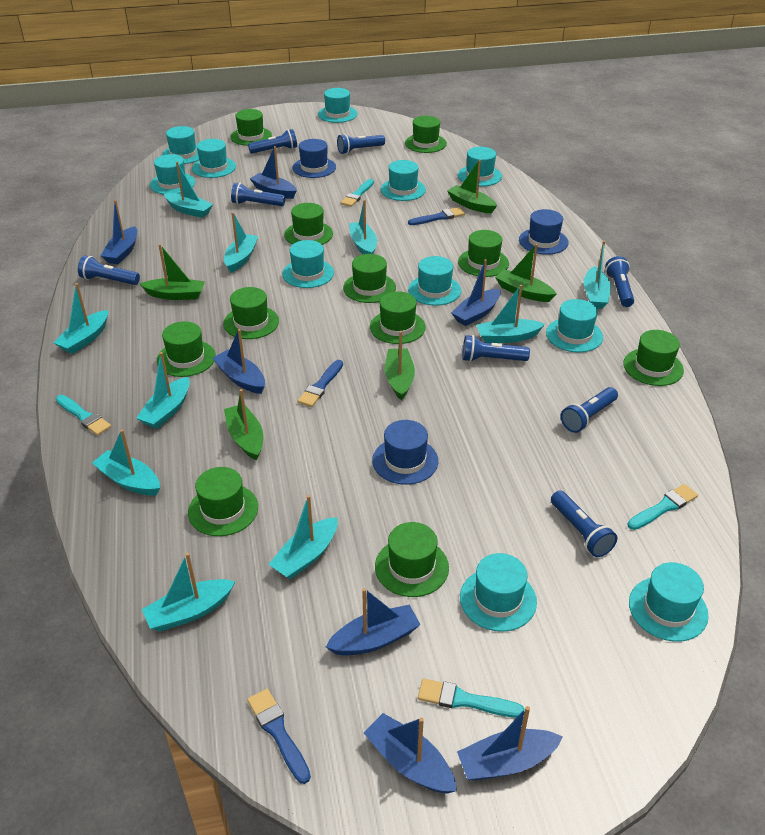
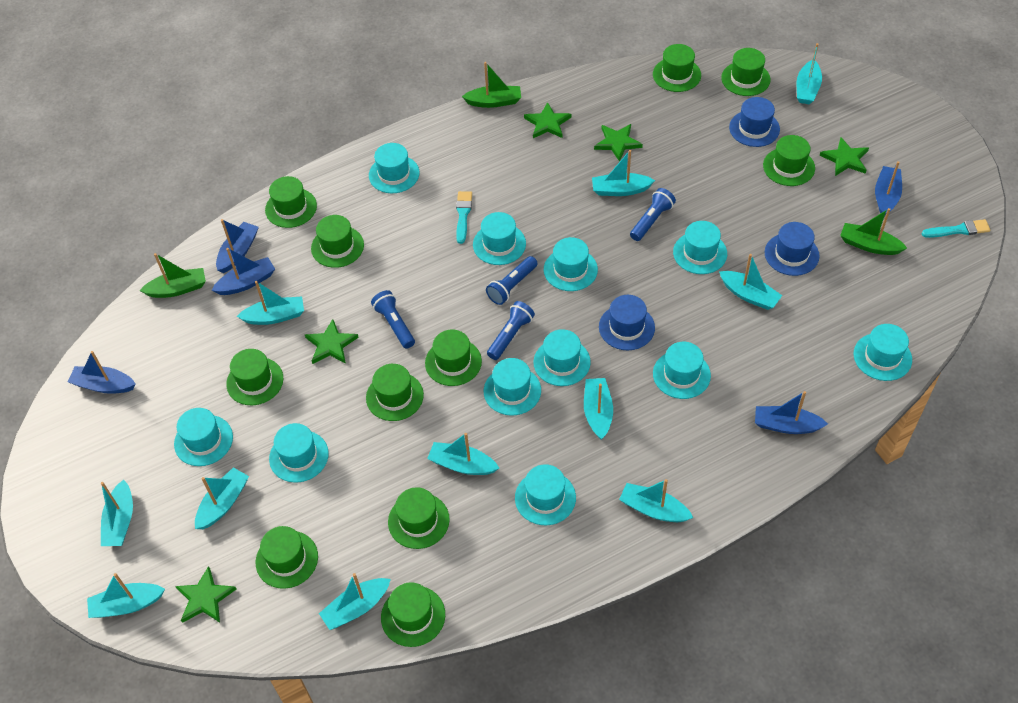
blue boat: [101,200,137,264] [212,329,265,394] [250,146,297,199] [326,588,421,656] [364,713,457,794] [451,259,501,326] [457,706,563,781] = 7 -> [68,351,136,394] [212,248,275,295] [216,219,259,273] [755,391,828,434] [875,161,902,215] = 5
blue brush: [247,689,311,784] [298,360,343,407] [408,207,465,225] = 3 -> none = 0
blue flashlight: [78,256,140,285] [231,183,285,206] [248,129,297,154] [337,134,385,154] [462,335,530,362] [551,491,617,557] [561,387,618,433] [605,256,634,307] = 8 -> [371,290,415,349] [486,256,538,305] [487,301,535,360] [630,188,676,241] = 4
green boat: [140,244,205,300] [224,389,263,461] [385,331,415,400] [447,160,497,213] [495,244,556,302] = 5 -> [139,253,206,298] [462,62,521,108] [840,208,907,255] = 3
green star: none = 0 -> [175,566,236,623] [305,319,359,364] [524,102,571,138] [594,124,643,162] [820,137,869,176] = 5
turquoise boat: [53,283,108,354] [92,429,160,496] [136,352,190,429] [142,553,235,631] [164,162,213,218] [224,212,258,273] [268,495,338,579] [349,199,377,254] [477,285,545,343] [583,241,611,309] = 10 -> [87,573,165,618] [101,479,133,546] [195,467,249,529] [237,281,304,325] [319,573,391,630] [427,433,499,475] [584,378,613,439] [592,150,655,196] [619,479,694,522] [719,254,782,310] [797,43,822,104] = 11
turquoise brush: [56,395,111,436] [341,179,374,207] [418,678,525,718] [628,484,698,530] = 4 -> [456,191,472,244] [922,219,990,238] = 2

